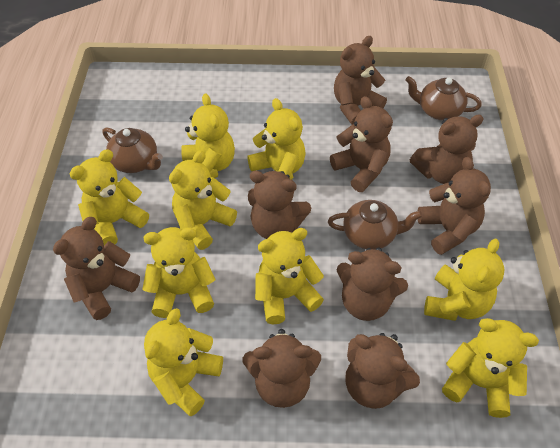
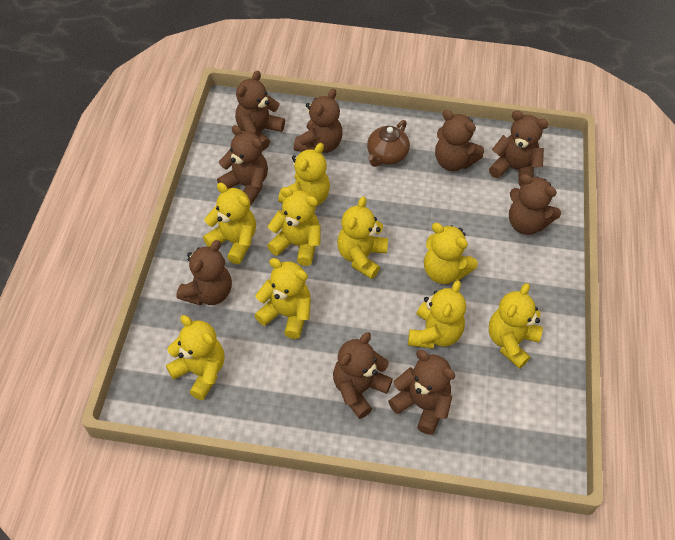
brown teapot: [102,128,163,173] [328,200,422,250] [405,76,482,120] = 3 -> [367,120,410,167] = 1

